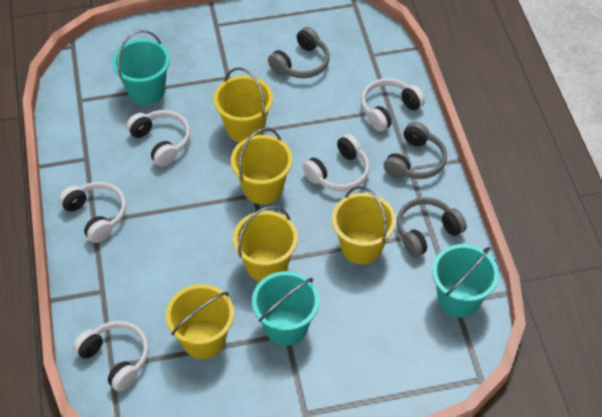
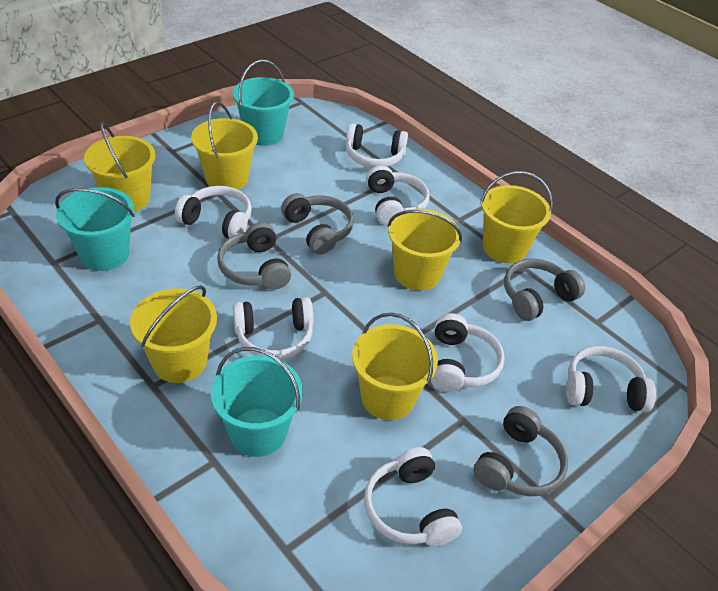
grey headphones: [268,27,330,78] [384,122,447,179] [397,197,467,257] = 3 -> [217,222,291,290] [281,193,354,254] [473,406,568,496] [504,259,585,321] = 4
white headphones: [59,182,126,243] [73,321,149,391] [126,110,190,167] [303,134,370,191] [361,78,425,132] = 5 -> [175,186,252,238] [233,297,313,360] [346,123,408,168] [364,447,462,546] [367,165,430,225] [431,313,505,392] [566,346,656,412] = 7
yellow bucket: [166,284,234,359] [214,67,273,142] [231,128,293,204] [233,206,298,282] [332,186,396,264] = 5 -> [84,122,156,212] [130,285,217,383] [191,102,258,190] [352,312,438,420] [388,209,462,291] [480,171,553,263] = 6

